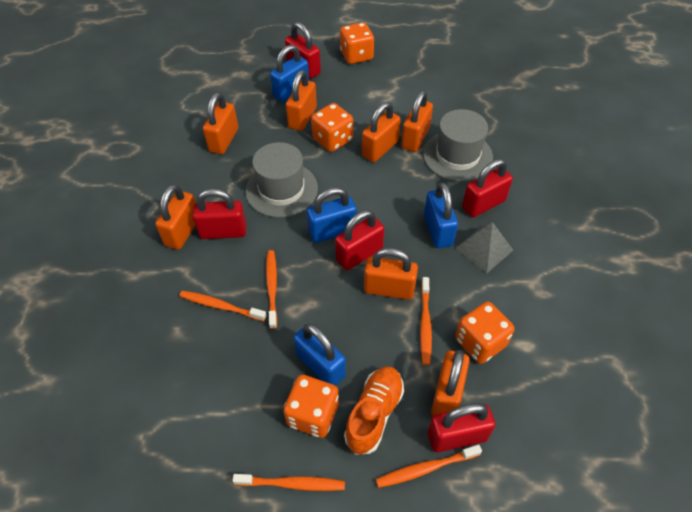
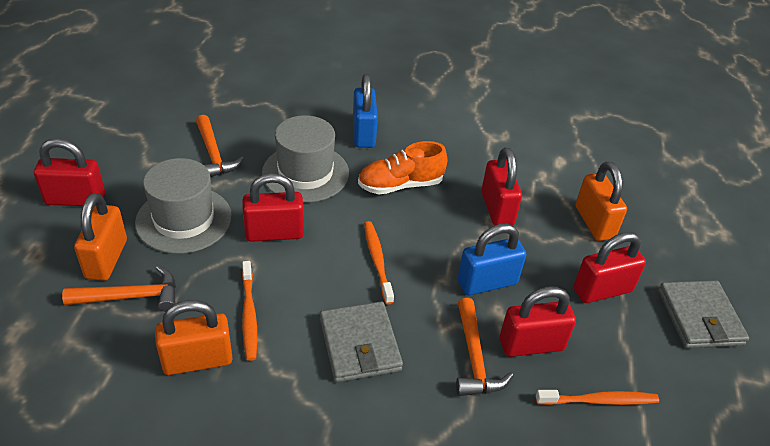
blue padlock: [270,45,309,102] [294,324,346,386] [307,187,357,243] [424,182,458,248] = 4 -> [353,74,378,148] [458,224,526,295] = 2
grey pyramid: [455,222,513,273] = 1 -> none = 0
grey wallet: none = 0 -> [320,301,403,382] [658,281,749,348] = 2
orange dice: [283,375,339,438] [311,103,353,152] [340,22,374,64] [455,302,515,364] = 4 -> none = 0
orange hammer: none = 0 -> [62,266,176,312] [196,115,244,177] [456,298,513,396] = 3
orange padlock: [155,184,196,250] [203,92,238,154] [286,70,317,131] [362,102,401,162] [364,248,418,300] [401,90,433,152] [431,350,470,416] = 7 -> [74,193,127,281] [155,300,233,375] [575,161,627,241] = 3
orange toothbrush: [179,291,267,321] [232,474,345,491] [266,250,277,329] [376,445,482,488] [420,277,432,365] = 5 -> [242,261,257,361] [364,221,394,304] [536,390,659,405] = 3

